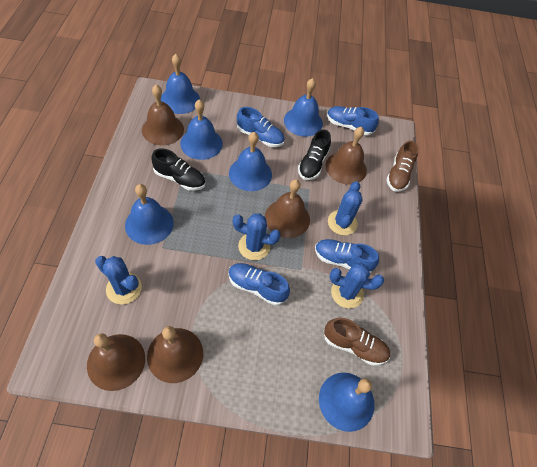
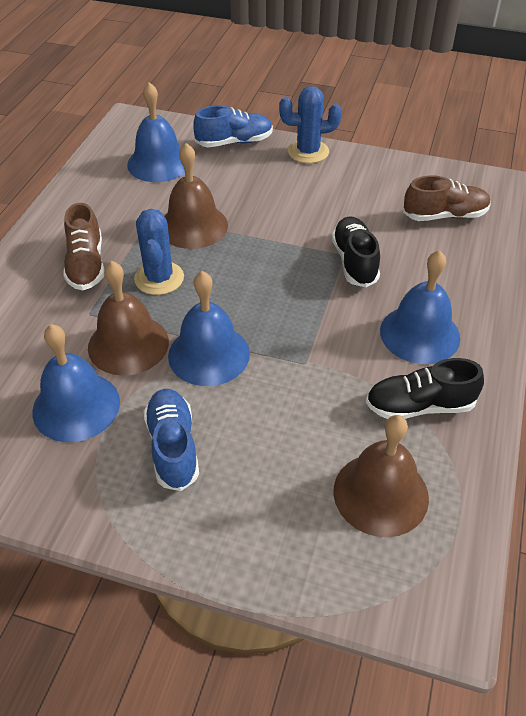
blue bell: [125,184,174,245] [161,54,200,114] [180,99,223,160] [229,132,272,191] [284,78,323,137] [319,373,374,432] = 6 -> [32,324,120,442] [127,82,185,182] [168,271,250,386] [380,250,460,364] = 4
blue cactus: [95,256,142,304] [233,213,281,260] [328,181,363,235] [329,263,384,309] = 4 -> [134,209,184,295] [279,86,342,163] = 2
blue shoe: [228,263,290,306] [237,107,285,147] [315,239,379,273] [327,106,379,135] = 4 -> [144,389,199,491] [193,105,273,147] = 2
brown bell: [87,333,145,391] [142,85,184,146] [147,326,203,383] [265,179,310,238] [326,127,367,185] = 5 -> [88,261,169,376] [164,143,228,249] [333,415,429,537] = 3

